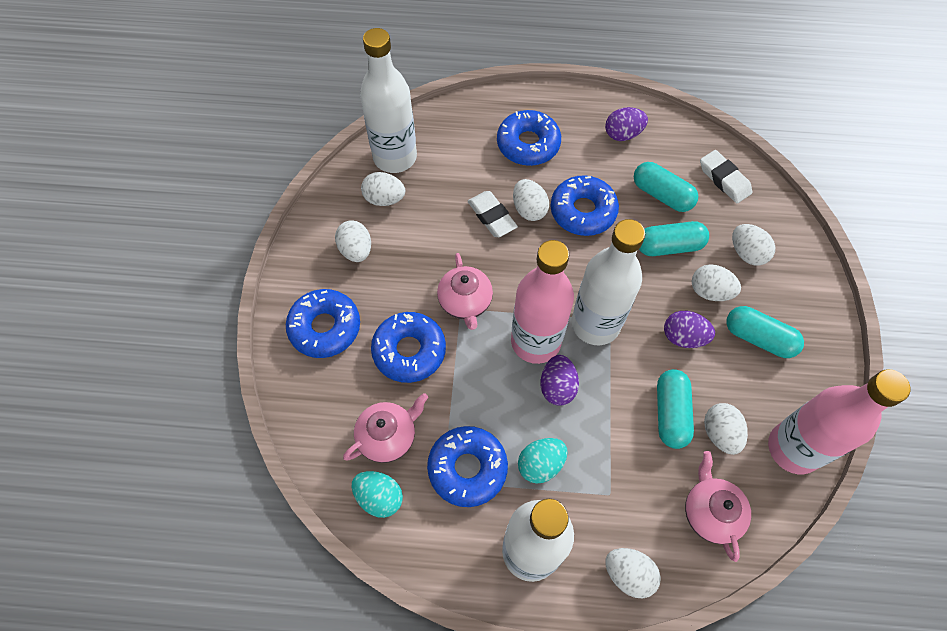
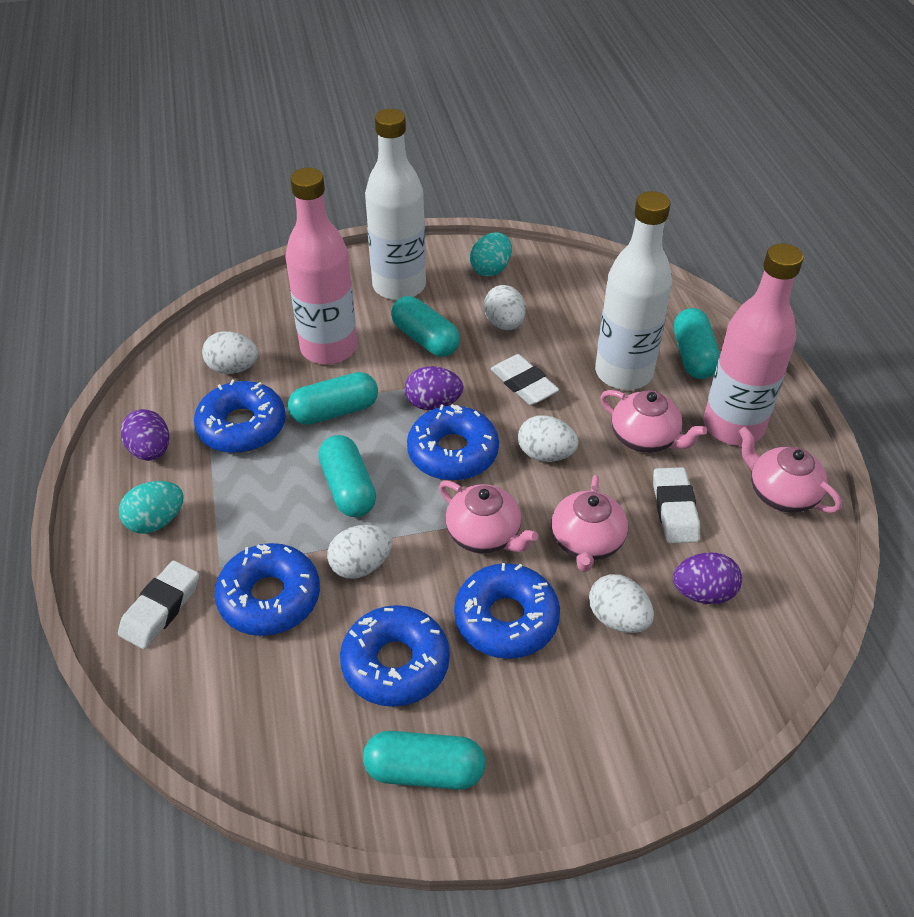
pink teapot: [343,393,428,463] [437,253,493,330] [685,451,751,562] = 3 -> [439,480,538,554] [551,475,628,572] [600,390,707,453] [739,427,842,513] = 4
turquoise capsule: [634,162,698,212] [639,221,709,256] [657,369,694,449] [727,306,804,358] = 4 -> [288,372,378,425] [318,435,376,517] [363,731,486,790] [391,296,460,357] [674,308,720,379] = 5
white bottle: [360,28,417,173] [502,498,574,582] [571,219,645,345] = 3 -> [365,109,426,300] [595,191,672,390] = 2
white egg: [335,221,371,262] [361,172,405,206] [513,179,549,221] [606,548,661,598] [692,264,741,301] [704,403,748,455] [732,224,775,266] = 7 -> [202,331,258,374] [327,525,392,579] [484,285,526,330] [518,415,579,462] [589,574,654,633] = 5
white eraser: [468,191,518,237] [700,150,752,203] = 2 -> [118,560,199,649] [491,354,559,405] [653,467,700,543] = 3

